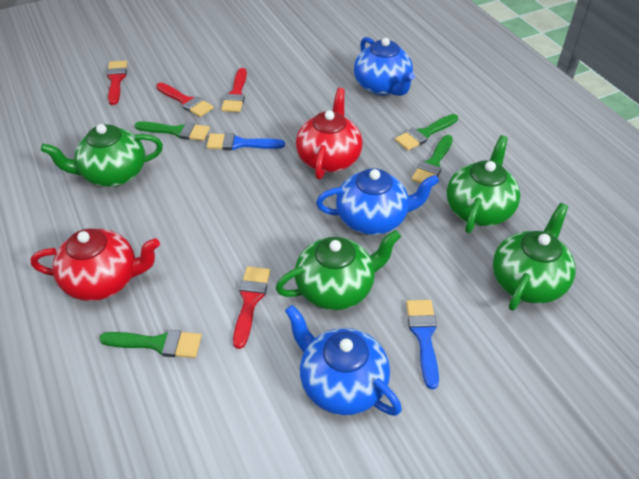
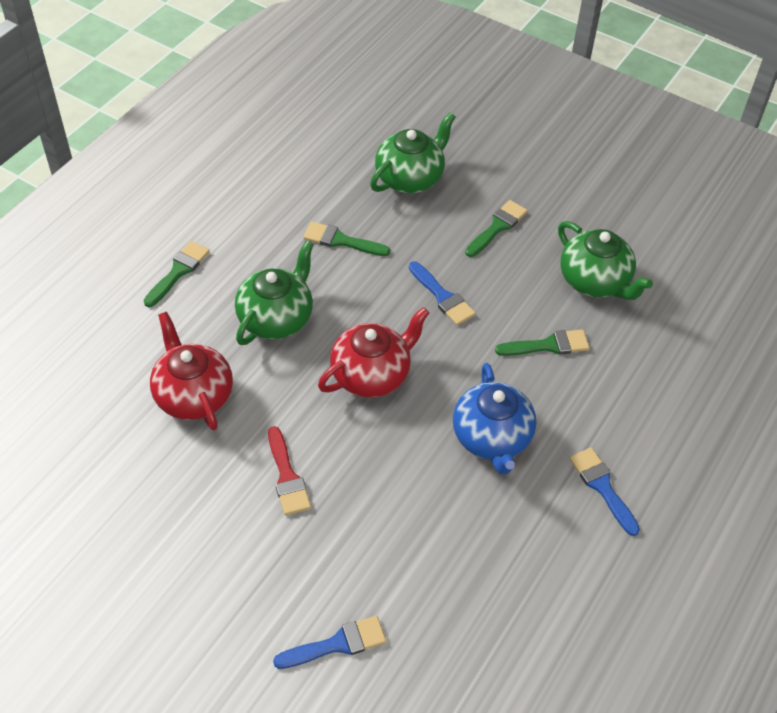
blue brush: [207,133,285,150] [406,300,439,389] = 2 -> [273,616,386,669] [409,261,476,325] [569,448,640,536] = 3
blue teapot: [285,305,402,416] [316,168,439,235] [354,37,415,96] = 3 -> [453,363,536,475] = 1
green teapot: [41,124,163,187] [276,230,401,310] [447,135,520,233] [493,203,576,311] = 4 -> [235,241,314,345] [370,112,456,193] [558,221,653,300] = 3
red brush: [106,61,127,105] [156,83,214,117] [221,68,247,112] [233,266,270,349] = 4 -> [268,426,311,515] = 1

